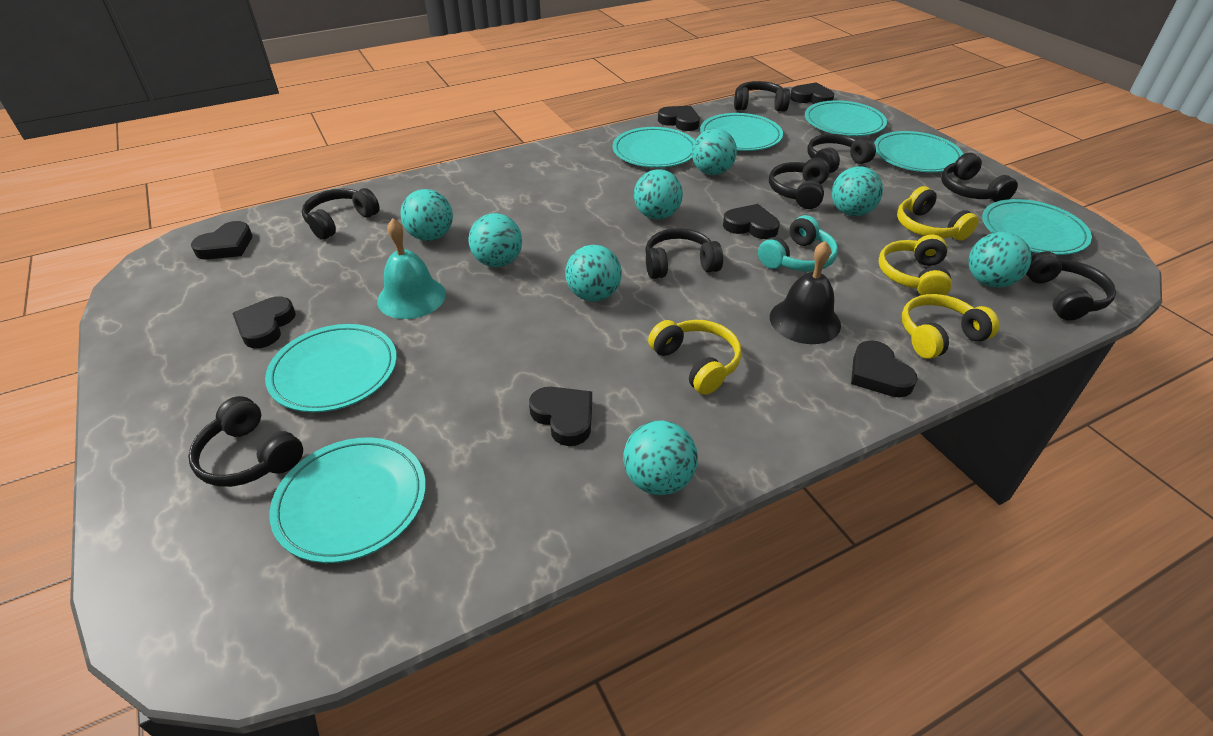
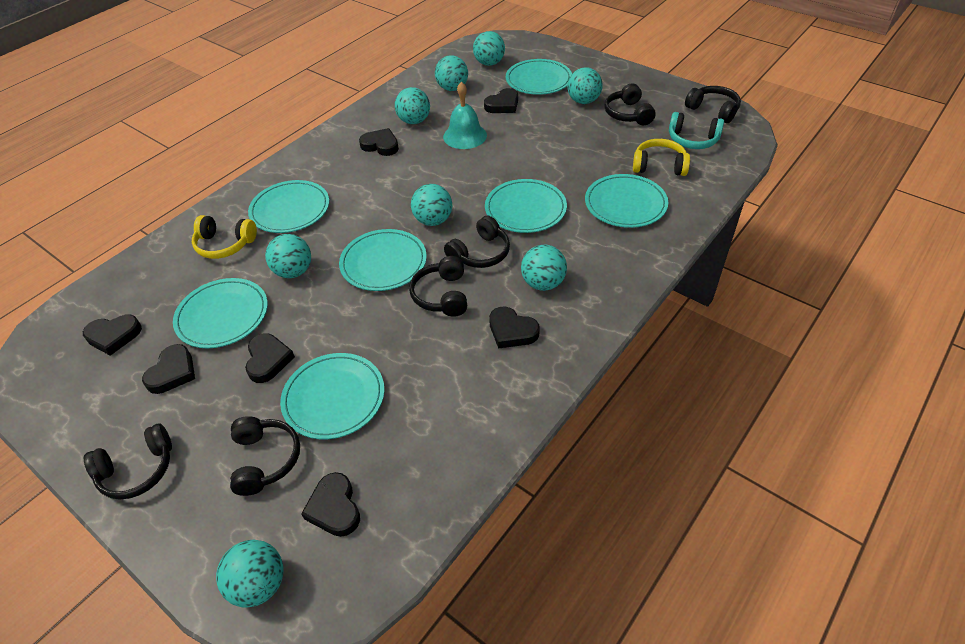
black bell: [770,241,841,344] = 1 -> none = 0
black headphones: [188,396,303,487] [302,188,380,240] [645,228,723,279] [734,81,790,112] [769,157,830,209] [807,134,876,173] [941,153,1018,202] [1026,251,1116,321] = 8 -> [84,424,172,500] [230,416,300,496] [409,256,467,317] [444,216,510,268] [604,83,656,125] [685,86,741,123] = 6
yellow headphones: [648,320,742,395] [878,234,952,295] [897,186,979,241] [901,294,1000,359] = 4 -> [192,215,257,259] [633,139,690,176] = 2

